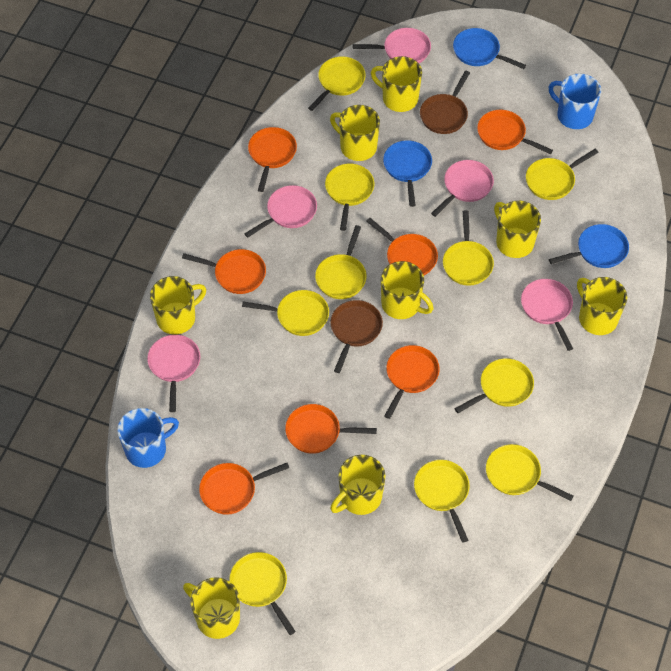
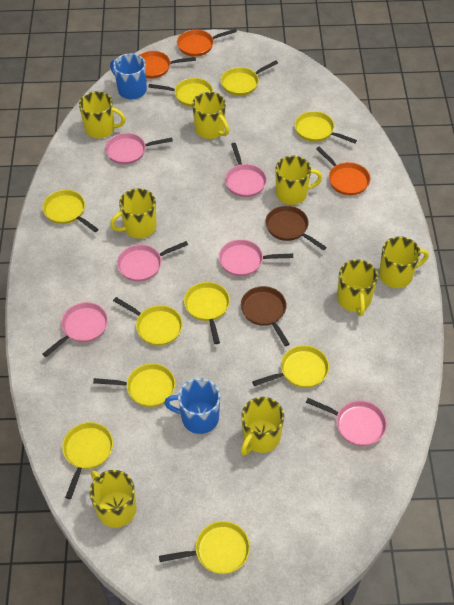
blue pan: [383,140,432,207] [453,28,526,69] [549,224,629,268] = 3 -> none = 0
orange pan: [182,249,266,294] [199,463,289,515] [248,127,297,192] [285,404,377,454] [366,218,438,275] [384,345,440,419] [477,110,553,154] = 7 -> [139,51,196,79] [177,29,237,57] [316,146,370,195] = 3
pink pan: [147,335,200,412] [244,185,317,238] [353,28,431,63] [431,160,494,217] [521,279,573,351] = 5 -> [43,302,108,357] [105,133,173,165] [117,241,188,282] [219,239,293,276] [225,143,267,197] [306,398,387,446] = 6

